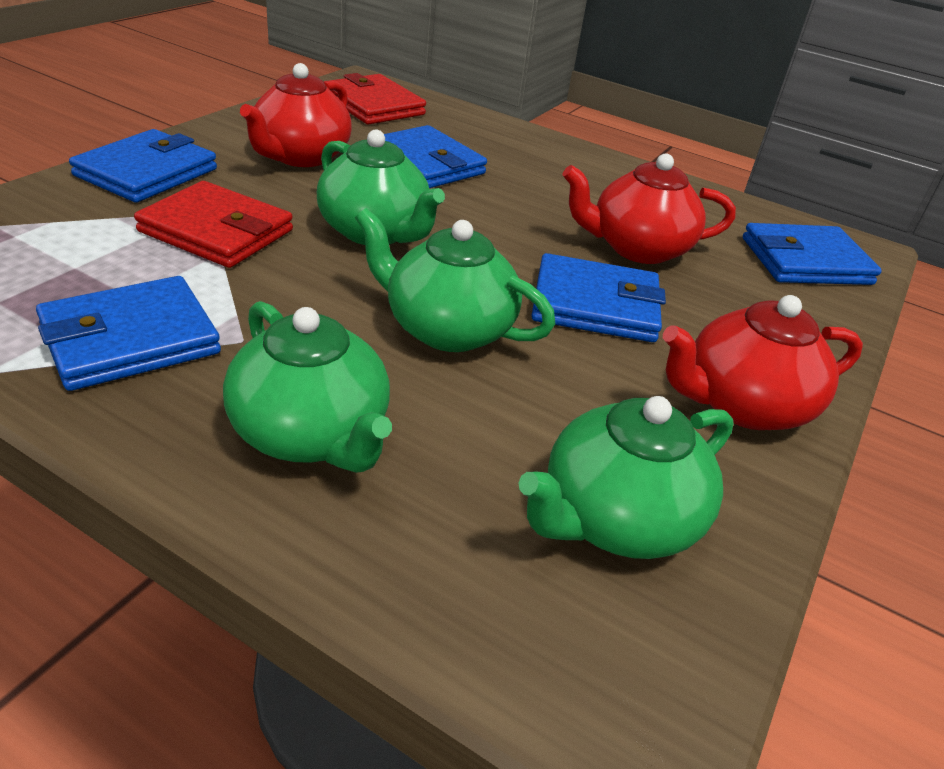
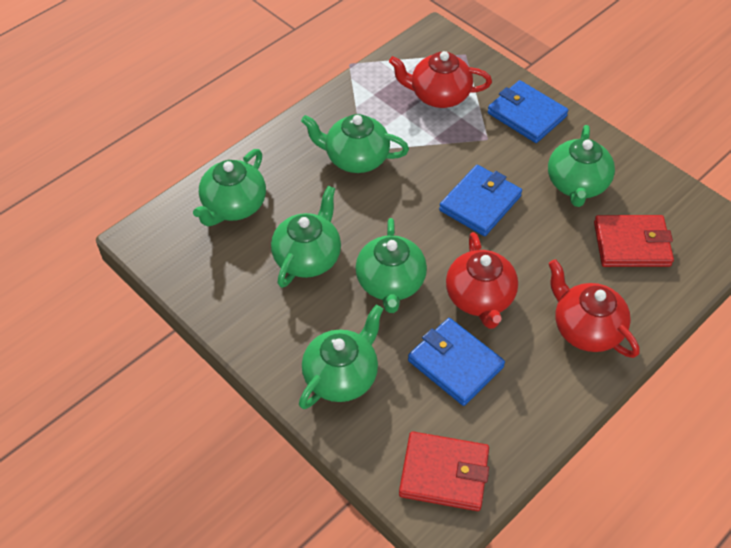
blue wallet: [36,276,221,391] [69,129,217,203] [384,125,487,188] [531,253,666,342] [743,223,882,285] = 5 -> [408,318,505,406] [439,165,522,236] [487,80,568,143] = 3
green teapot: [223,301,392,473] [317,129,445,245] [355,208,556,352] [518,396,734,559] = 4 -> [193,149,266,226] [271,186,341,288] [299,305,383,409] [301,114,409,173] [356,218,427,313] [548,125,615,207] = 6

